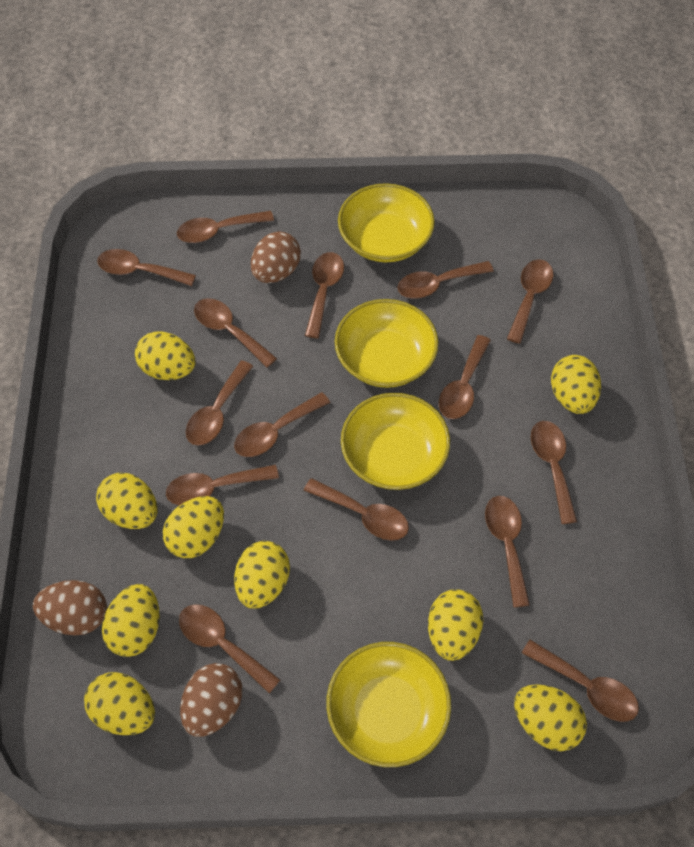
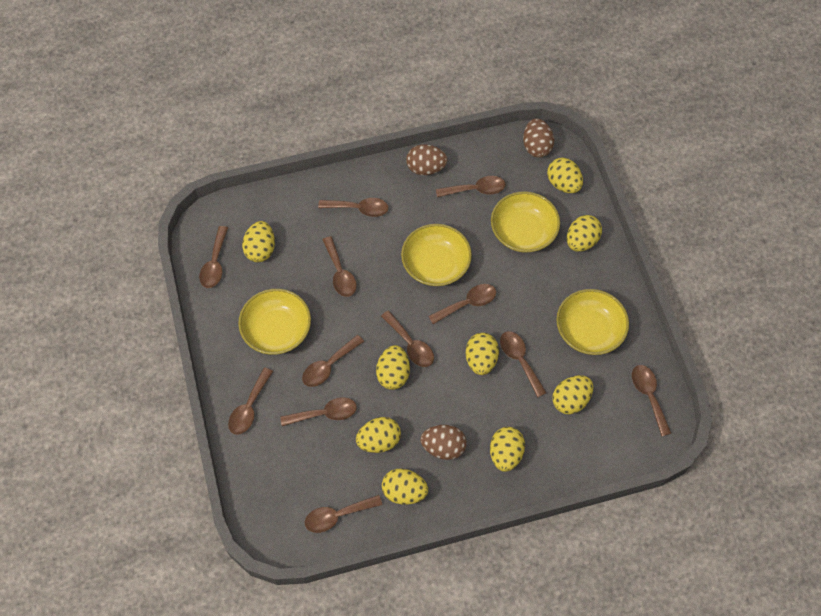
brown spoon: [97,249,196,286] [166,465,279,506] [177,211,274,243] [179,604,280,693] [186,360,253,446] [194,298,277,367] [234,392,330,457] [304,478,409,541] [305,252,344,338] [398,261,494,298] [439,335,491,419] [485,496,530,607] [507,259,554,344] [522,640,639,722] [531,421,577,524] = 15 -> [199,226,228,288] [228,367,273,435] [280,397,357,426] [302,335,364,387] [305,495,383,533] [318,198,389,217] [322,236,356,297] [381,311,434,367] [428,284,496,324] [436,176,506,197] [500,331,546,398] [632,365,672,436] = 12

